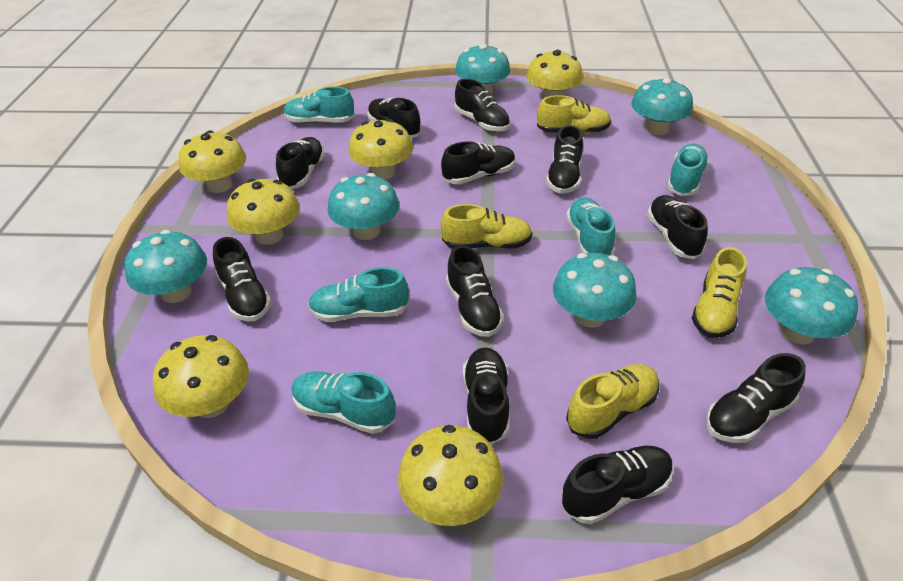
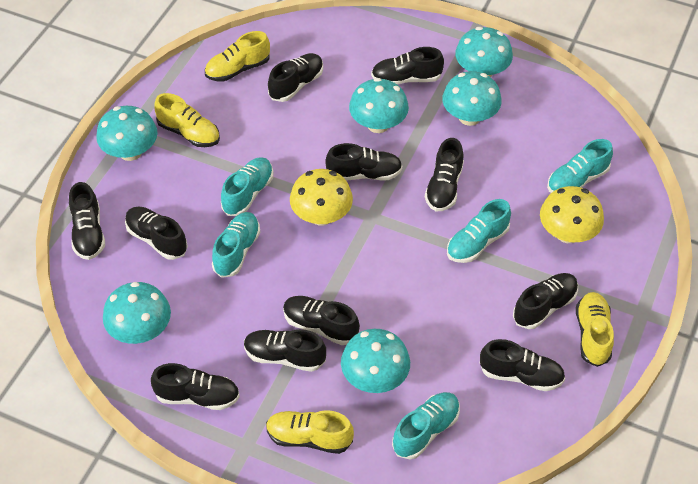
yellow mushroom: [153,335,249,418] [178,130,246,193] [227,179,300,245] [349,119,413,180] [398,425,503,526] [526,50,583,99] = 6 -> [290,169,353,226] [540,186,604,243] = 2

